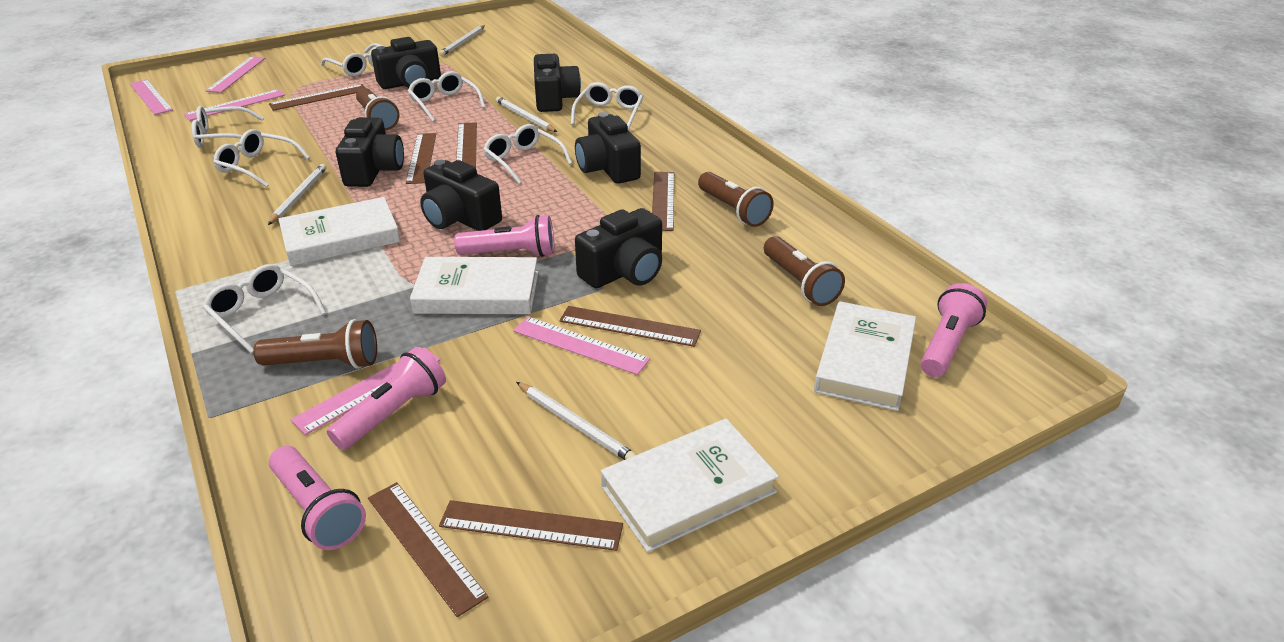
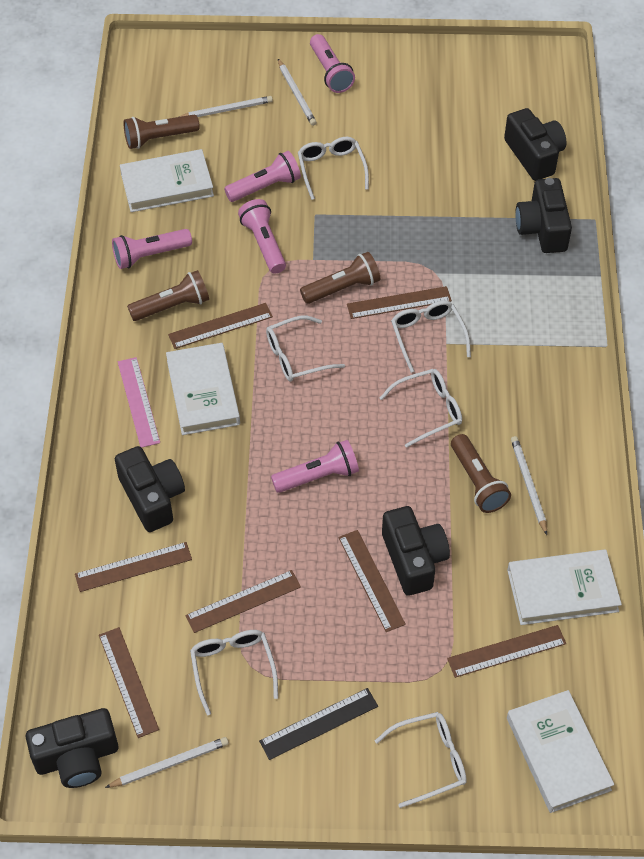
black camera: [336,117,404,187] [371,37,441,89] [420,160,502,231] [534,54,581,112] [575,112,641,184] [575,208,662,288] = 6 -> [26,708,119,788] [115,446,185,532] [382,506,450,596] [504,108,567,181] [515,178,572,253] = 5
black ruler: none = 0 -> [259,688,378,760] = 1
pink flashlight: [269,446,366,550] [327,347,446,450] [454,215,554,257] [921,283,987,377] = 4 -> [112,229,192,269] [224,151,301,202] [238,199,286,273] [271,440,359,493] [310,34,355,93] = 5
pink ruler: [130,79,173,115] [184,89,285,121] [205,56,265,93] [291,347,440,435] [513,316,650,375] = 5 -> [118,357,160,448] = 1
white glasses: [192,106,264,148] [203,264,326,353] [213,129,310,187] [321,43,386,76] [408,71,486,122] [483,124,572,184] [571,82,643,130] = 7 -> [190,630,278,715] [266,316,345,382] [298,137,369,200] [375,712,467,808] [380,369,462,448] [391,301,471,373] = 6

